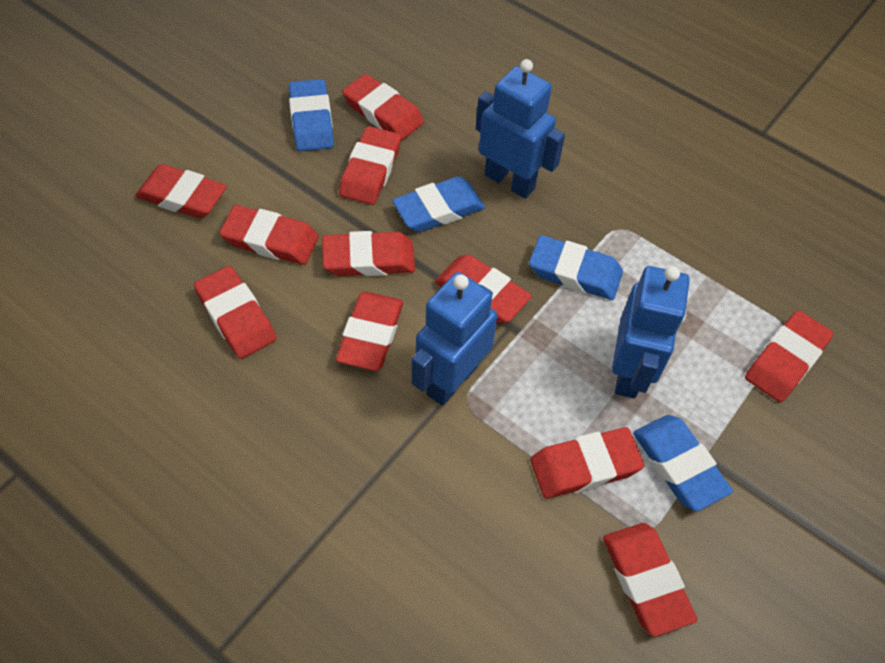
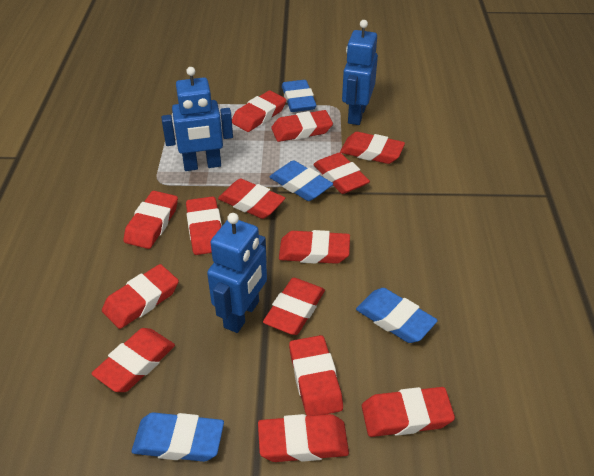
red eraser: [135,164,227,219] [194,266,277,359] [220,205,319,265] [322,231,415,276] [336,292,403,371] [339,126,401,205] [342,74,424,141] [435,254,532,324] [530,427,644,499] [603,523,697,637] [745,310,833,402] = 11 -> [91,328,175,392] [102,264,179,329] [123,191,178,249] [186,196,222,255] [218,179,285,219] [232,90,286,132] [258,414,349,462] [263,278,325,335] [271,110,333,142] [279,230,350,264] [289,335,343,416] [313,152,370,194] [340,132,405,164] [362,387,455,437] = 14

